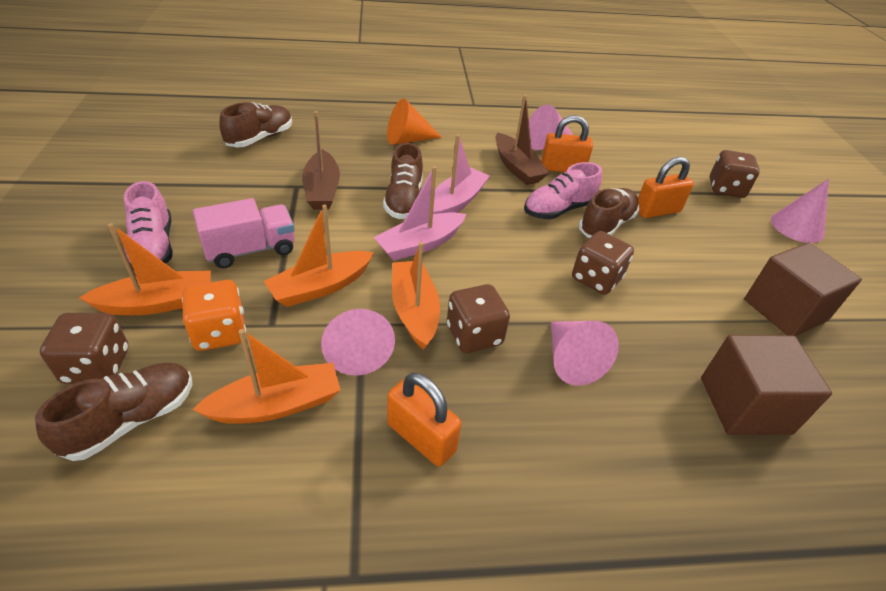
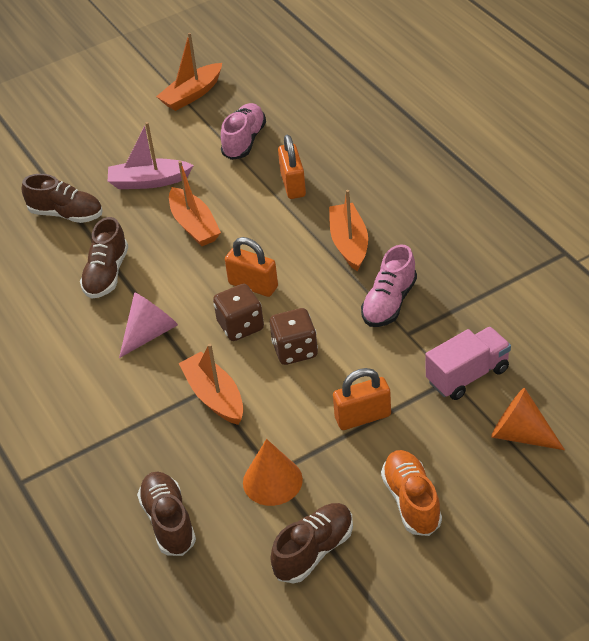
brown boat: [302,111,340,210] [496,95,549,185] = 2 -> none = 0
brown cube: [701,335,832,435] [744,243,862,336] = 2 -> none = 0
brown dice: [40,313,128,384] [447,284,510,353] [572,231,634,295] [709,150,760,198] = 4 -> [213,284,264,341] [270,308,318,365] = 2
orange cone: [387,99,442,145] = 1 -> [243,439,303,506] [491,388,565,450] = 2
orange dice: [182,280,246,351] = 1 -> none = 0
orange shoe: none = 0 -> [381,450,442,536] = 1
pink boat: [373,166,466,261] [429,134,490,214] = 2 -> [108,122,194,189] = 1
pink cone: [321,309,395,376] [529,105,573,151] [551,321,619,386] [771,179,829,243] = 4 -> [119,293,178,358] = 1

